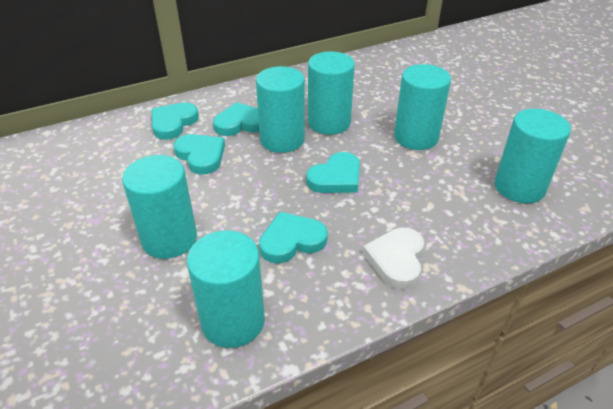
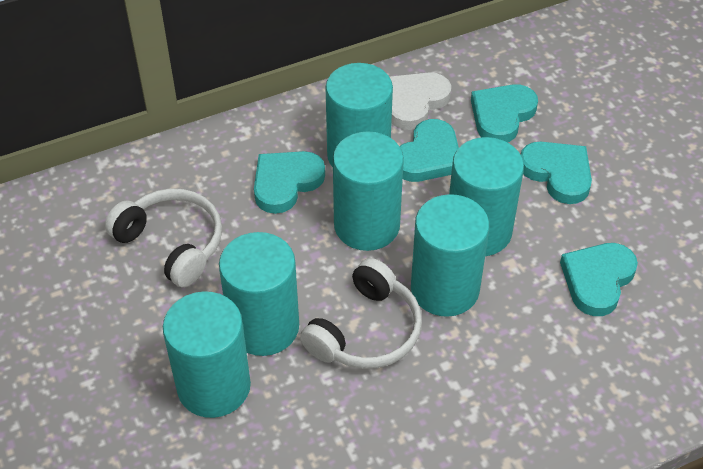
white headphones: none = 0 -> [105,188,222,288] [300,258,422,369] = 2

